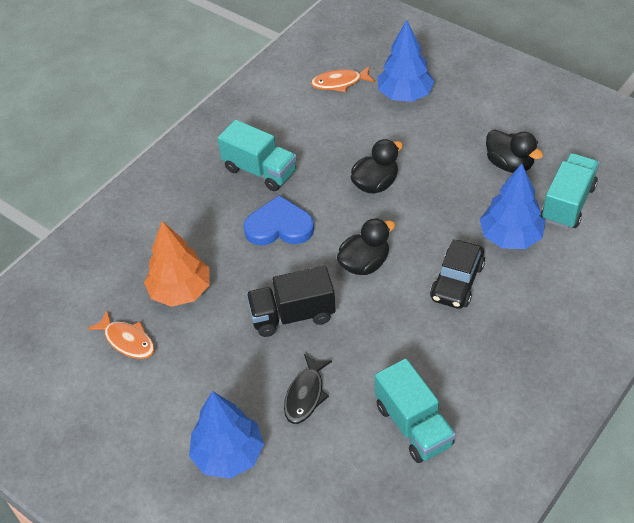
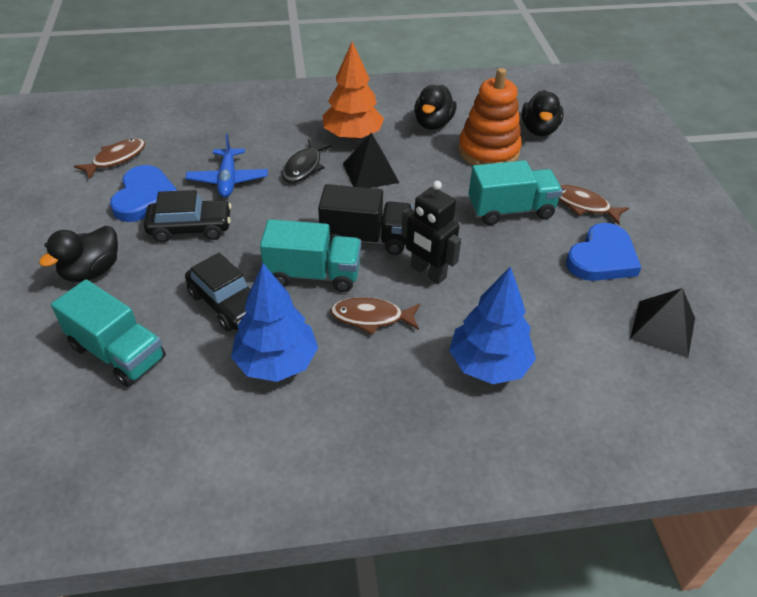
black car: [430,239,485,309] = 1 -> [144,190,232,243] [185,253,251,332] = 2
black pyramid: none = 0 -> [343,133,399,188] [630,288,695,358] = 2
black robot: none = 0 -> [401,181,461,284] = 1
blue heart: [243,195,314,246] = 1 -> [110,165,178,222] [566,223,641,281] = 2
blue plane: none = 0 -> [185,134,268,198] = 1
blue tree: [189,391,264,479] [378,20,435,102] [480,163,545,249] = 3 -> [231,264,318,382] [449,266,536,384] = 2
brown fish: none = 0 -> [74,139,145,179] [330,297,420,335] [559,184,629,225] = 3
orange fish: [87,311,154,359] [311,66,375,92] = 2 -> none = 0
orange stacking toy: none = 0 -> [458,68,522,165] = 1

